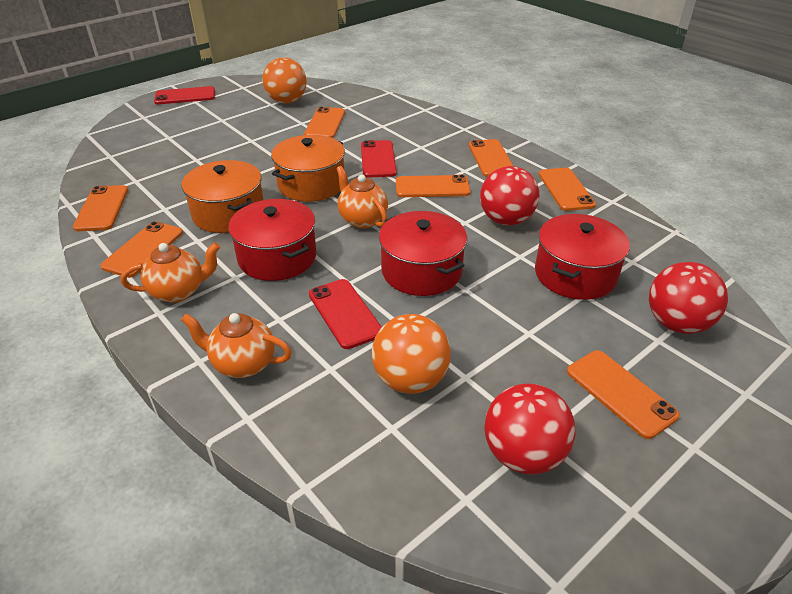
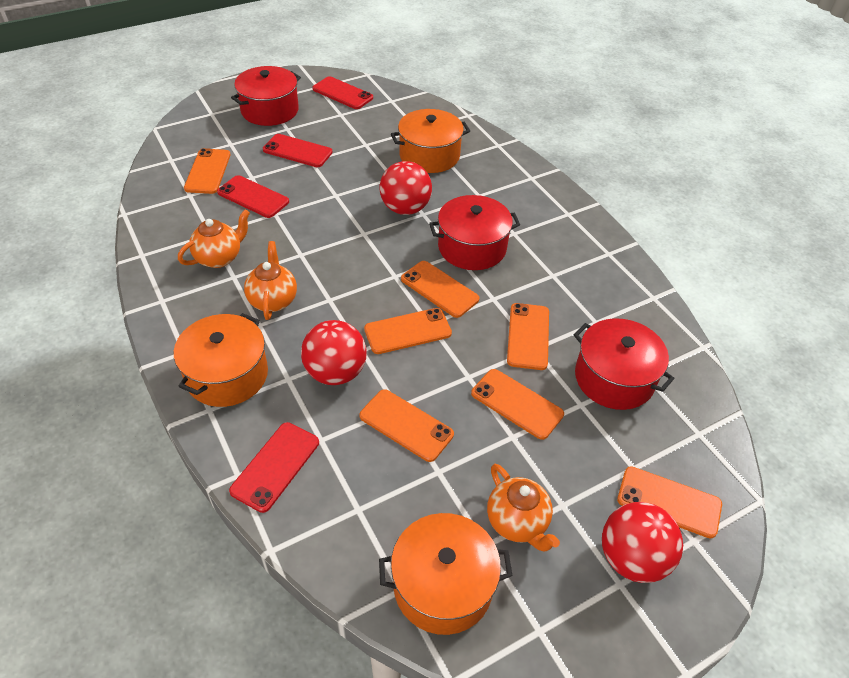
orange ball: [262,57,307,103] [372,314,451,394] = 2 -> none = 0
orange pot: [182,160,263,233] [271,135,345,202] = 2 -> [174,313,268,407] [379,513,513,635] [391,109,470,173] = 3
red phone: [154,86,215,104] [309,279,382,349] [361,140,397,178] = 3 -> [217,175,289,218] [229,422,319,513] [263,134,333,167] [312,76,373,109] = 4

